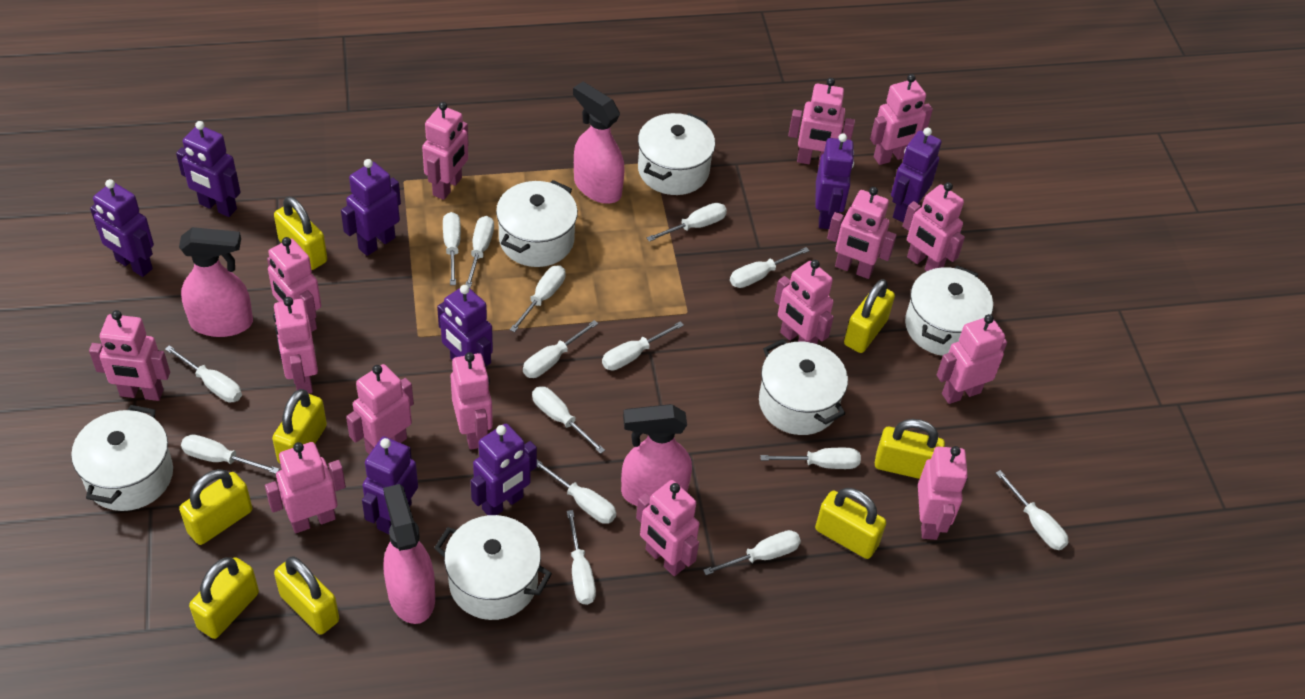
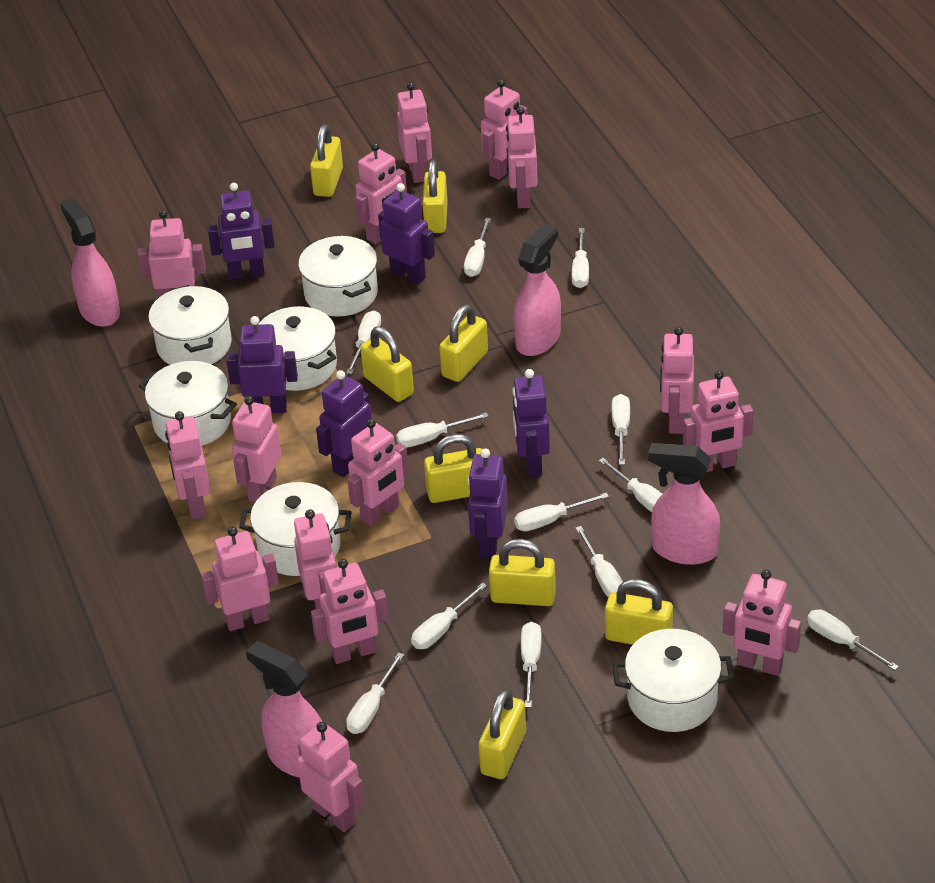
purple robot: [90,179,154,277] [176,121,241,217] [341,159,401,256] [362,437,418,534] [437,285,493,366] [471,424,537,515] [815,133,854,229] [891,127,941,222] = 8 -> [208,182,275,280] [226,316,298,413] [316,370,372,477] [378,183,435,284] [468,448,508,558] [513,369,550,477] = 6
white screwdriver: [165,345,242,403] [181,434,279,474] [443,212,461,285] [465,216,494,288] [510,265,565,333] [523,320,598,378] [532,386,605,454] [537,460,616,524] [567,510,596,605] [602,321,684,371] [647,203,727,242] [703,530,801,575] [730,247,809,288] [760,448,861,469] [996,470,1068,550] = 15 -> [346,310,381,375] [346,652,404,734] [396,412,489,448] [411,582,487,649] [464,218,491,277] [514,492,609,531] [521,622,542,708] [572,228,589,288] [575,526,623,597] [598,458,662,512] [612,394,630,465] [807,609,899,671] = 12

